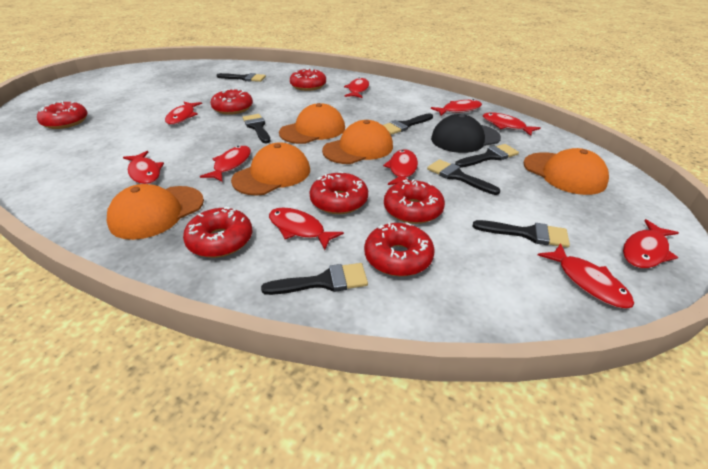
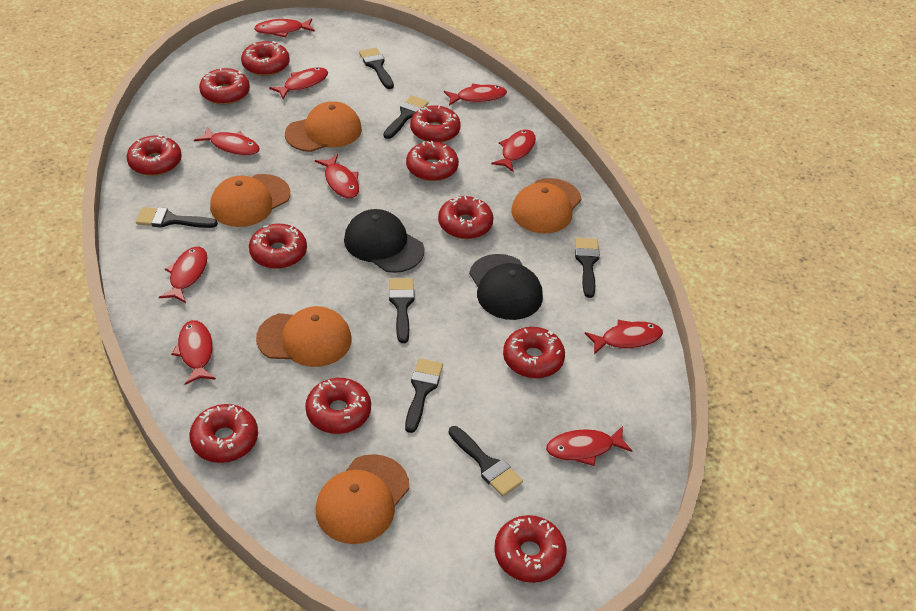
black cap: [431,114,501,153] = 1 -> [344,209,424,273] [469,254,543,320] = 2
red donut: [37,101,88,129] [183,207,253,258] [210,88,253,115] [290,68,326,91] [309,171,368,214] [364,223,435,276] [384,179,445,224] = 7 -> [127,135,182,176] [189,404,258,463] [199,68,250,105] [241,41,290,76] [249,224,307,269] [305,378,371,434] [406,141,459,181] [410,105,461,143] [438,196,493,239] [494,515,567,583] [503,327,565,379] = 11

